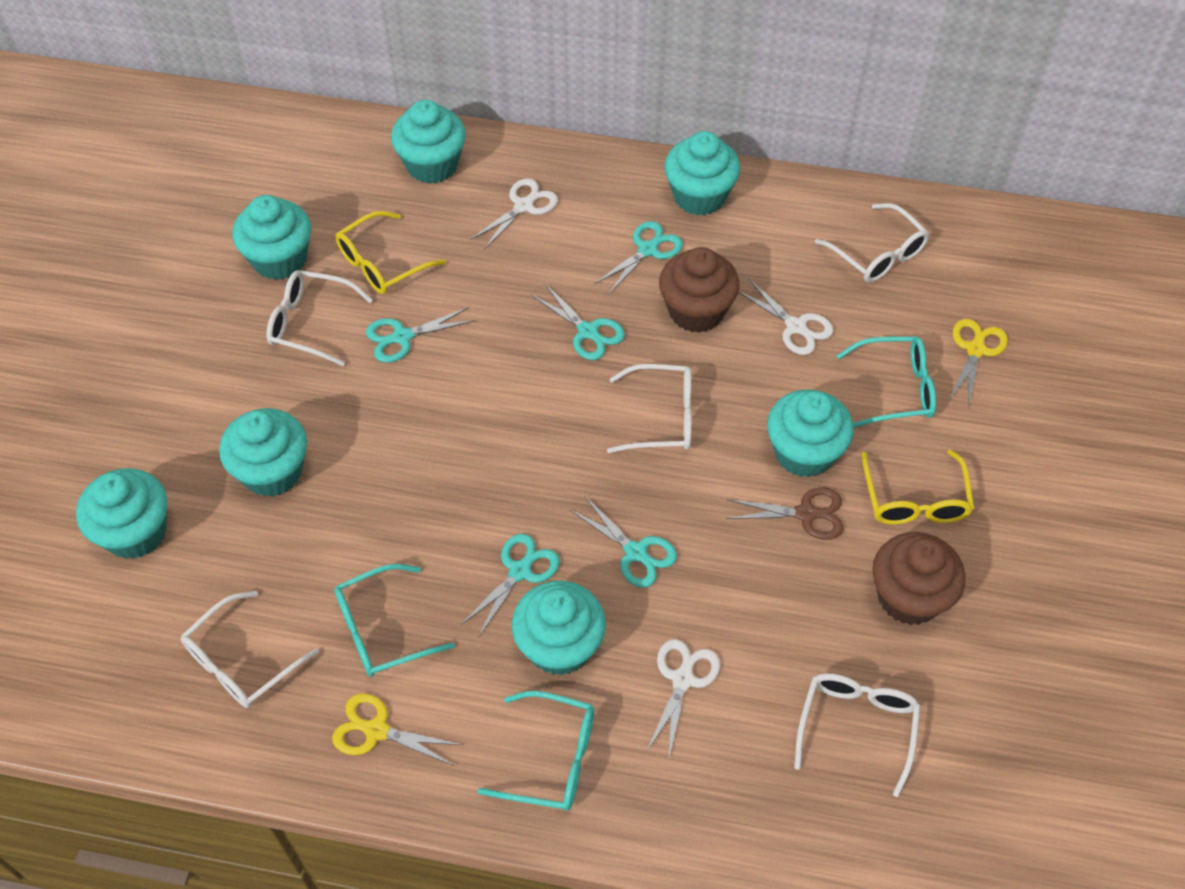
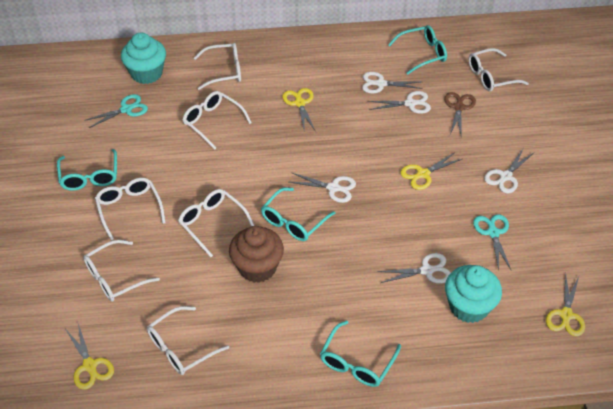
brown cupcake: [659,247,740,333] [872,532,966,625] = 2 -> [229,226,284,283] = 1
turquoise cupcake: [76,468,167,559] [219,408,307,497] [232,195,311,280] [391,100,466,184] [512,581,606,676] [665,131,740,216] [767,389,854,478] = 7 -> [121,32,166,84] [445,265,502,323] = 2
turquoise glasses: [334,564,455,677] [478,691,594,811] [836,336,936,427] = 3 -> [57,149,117,191] [261,187,336,241] [320,320,401,387] [388,25,447,75] = 4
turquoise scissors: [366,307,475,363] [461,533,560,638] [531,284,625,360] [570,496,677,588] [594,221,683,295] = 5 -> [84,94,148,128] [473,214,512,271] = 2
white glasses: [181,591,319,708] [266,270,373,366] [607,364,692,453] [794,673,920,797] [815,203,930,283] = 5 -> [84,240,160,302] [95,178,166,240] [147,306,229,375] [178,189,254,257] [183,91,252,150] [194,43,241,90] [469,48,529,91] = 7
white scissors: [470,178,558,250] [647,639,720,757] [739,279,834,355] = 3 -> [289,173,356,203] [362,72,423,94] [368,91,431,114] [377,253,451,284] [484,149,533,194] = 5
yellow glasses: [335,211,446,294] [862,450,974,525] = 2 -> none = 0
yellow scissors: [332,693,463,766] [949,319,1008,408] = 2 -> [66,324,114,390] [282,88,315,130] [400,152,462,190] [546,273,585,336] = 4

